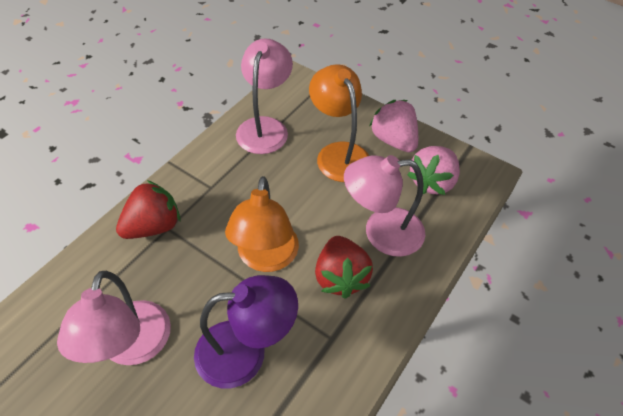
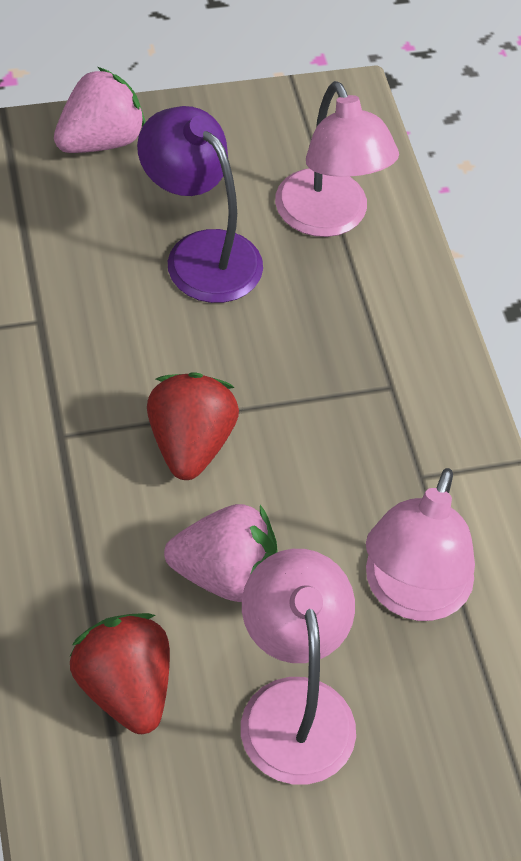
orange lamp: [225,176,299,272] [309,64,369,182] = 2 -> none = 0

